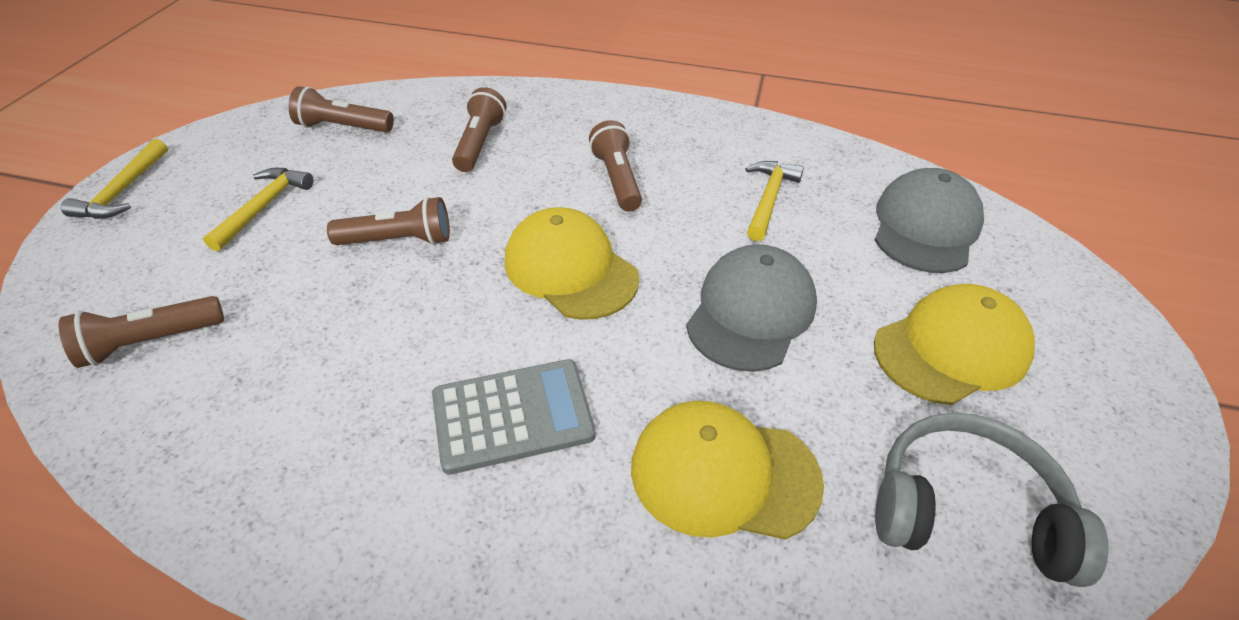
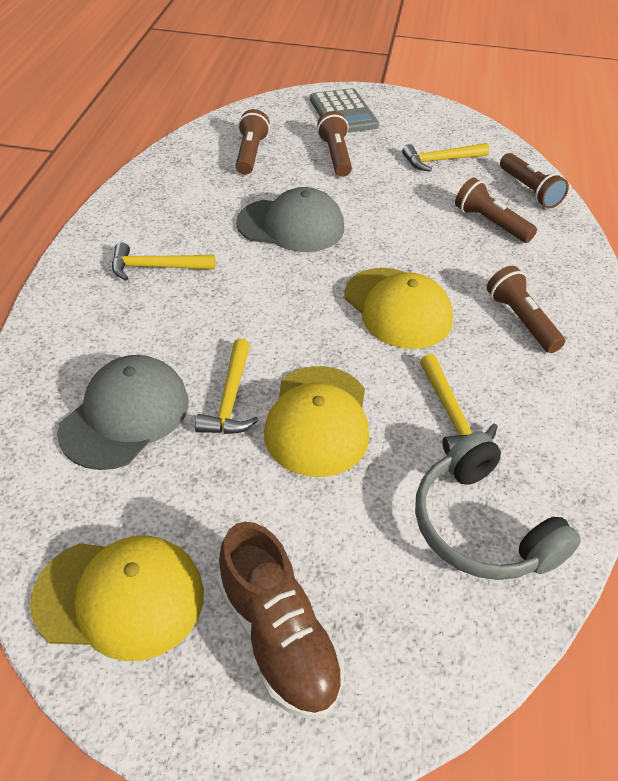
brown shoe: none = 0 -> [217,522,344,719] = 1
yellow hammer: [61,139,168,219] [203,168,314,251] [745,161,804,241] = 3 -> [112,242,216,280] [195,338,259,434] [402,143,489,172] [420,354,498,455] = 4

